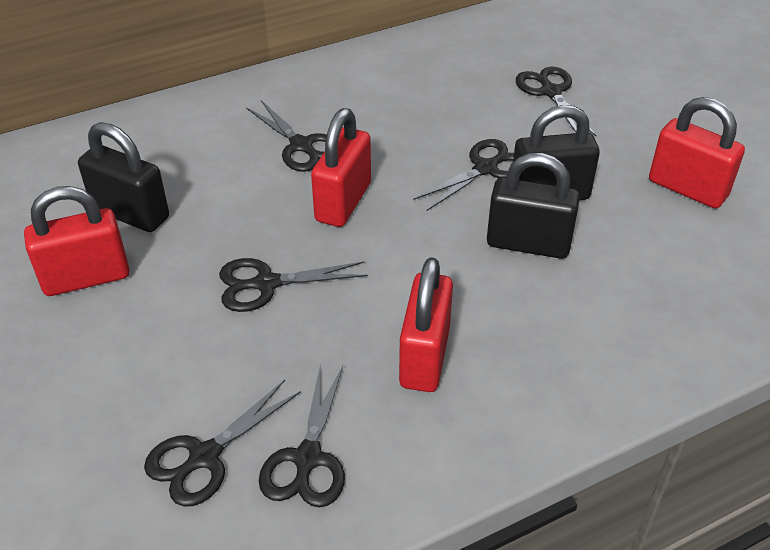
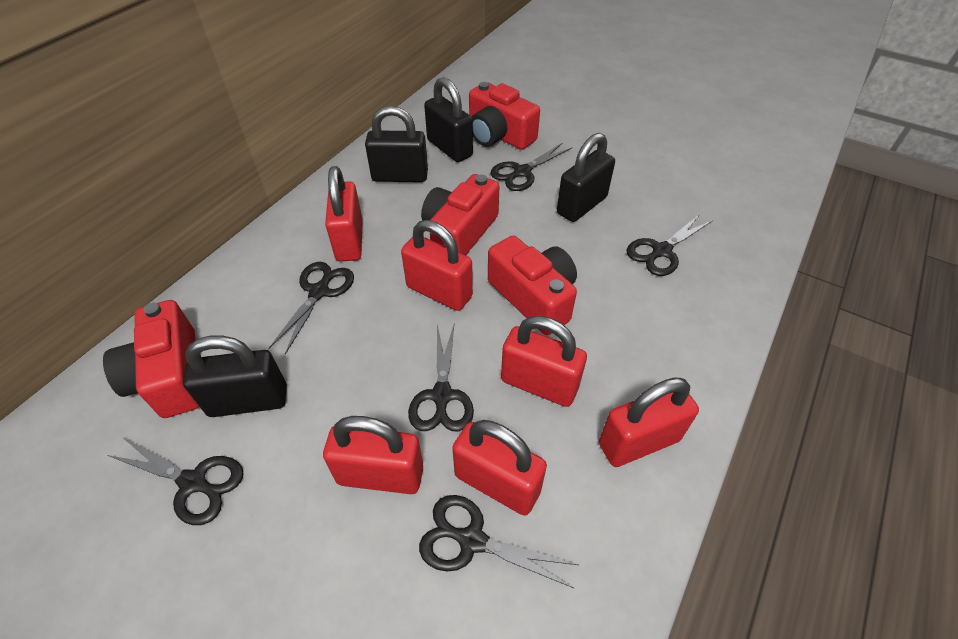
black padlock: [78,122,169,232] [487,153,580,259] [513,105,600,200] = 3 -> [183,335,287,417] [365,106,428,182] [424,77,473,162] [557,133,615,222] = 4
red camera: none = 0 -> [103,300,199,418] [421,174,499,255] [469,82,540,150] [488,236,577,335] = 4
red padlock: [24,186,130,296] [311,108,371,227] [399,257,453,392] [649,97,745,209] = 4 -> [323,416,423,494] [325,166,363,262] [401,220,473,311] [452,420,547,516] [501,316,587,407] [599,377,699,467] = 6

